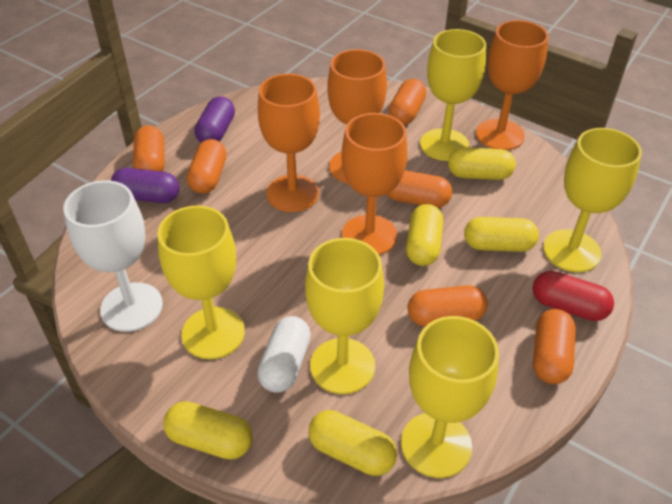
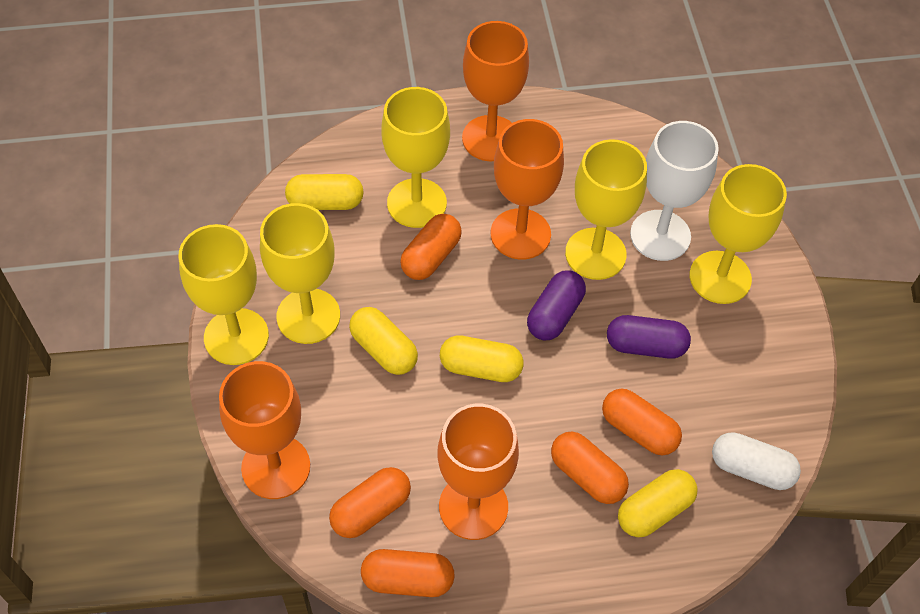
orange capsule: [133,126,165,172] [187,139,226,194] [386,170,452,208] [389,79,426,125] [408,285,488,327] [533,309,576,384] = 6 -> [329,467,411,538] [361,549,455,597] [400,214,462,280] [551,432,629,504] [602,389,682,455] = 5
red capsule: [533,271,614,321] = 1 -> none = 0
yellow capsule: [163,401,252,460] [308,410,397,476] [406,204,443,266] [448,147,516,180] [464,217,539,252] = 5 -> [285,174,364,210] [349,307,418,375] [440,335,524,382] [618,469,698,537] = 4

